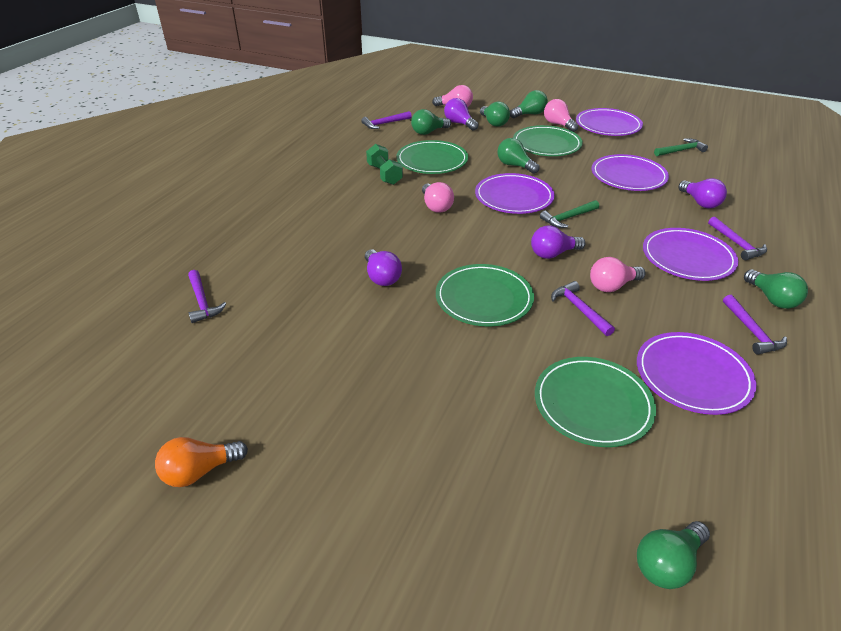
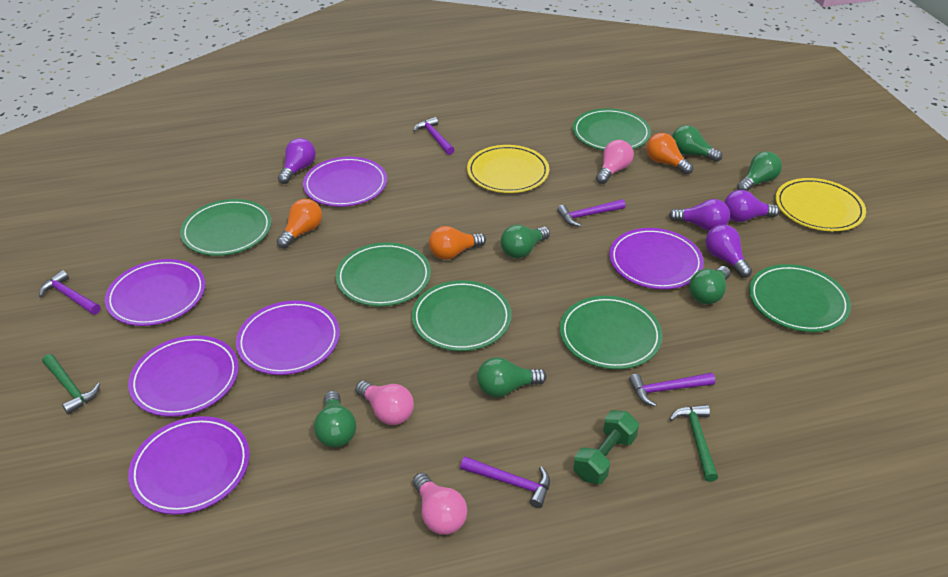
green plate: [397,140,468,174] [436,264,534,326] [513,125,583,156] [535,357,656,447] = 4 -> [180,199,272,256] [336,242,431,306] [412,280,512,351] [560,296,663,369] [573,108,651,150] [749,264,851,332] = 6
orange light bulb: [155,437,248,487] = 1 -> [277,199,322,249] [429,226,486,260] [646,133,693,175] = 3
pink light bulb: [422,182,454,213] [432,85,473,107] [544,99,578,132] [590,257,645,292] = 4 -> [355,381,414,425] [413,473,467,535] [596,140,634,184] = 3
purple plate: [475,173,555,214] [576,108,643,136] [592,154,669,191] [637,332,756,415] [643,228,738,281] = 5 -> [105,259,206,326] [128,335,239,417] [128,416,250,515] [236,300,340,375] [303,157,387,207] [609,228,704,289] = 6
yellow plate: none = 0 -> [467,145,549,193] [776,178,866,231] = 2

